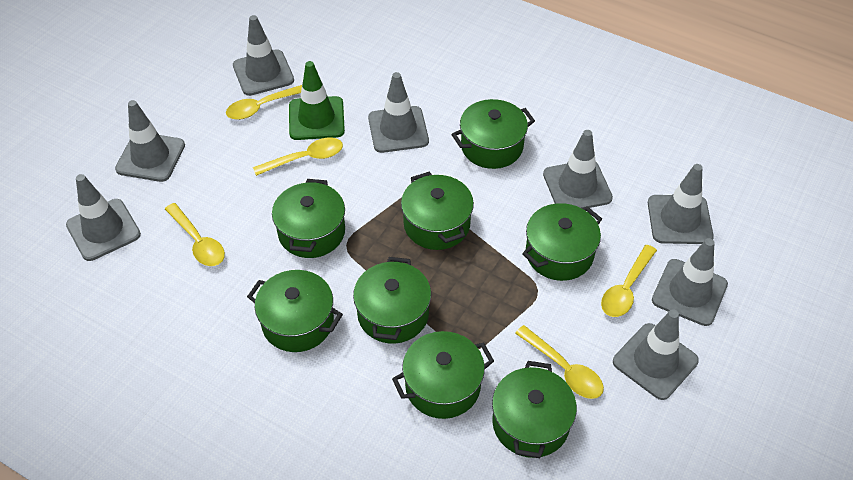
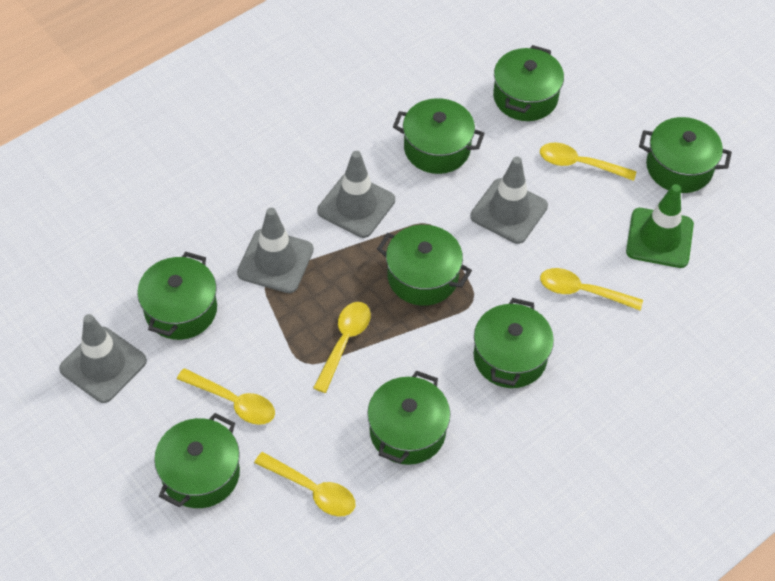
grey traffic cone: [66,174,141,261] [115,100,185,182] [233,15,294,96] [368,72,429,153] [543,130,613,209] [613,309,699,400] [648,164,714,244] [652,238,728,326] = 8 -> [59,314,147,403] [237,208,314,293] [317,151,395,238] [470,157,548,244] = 4

